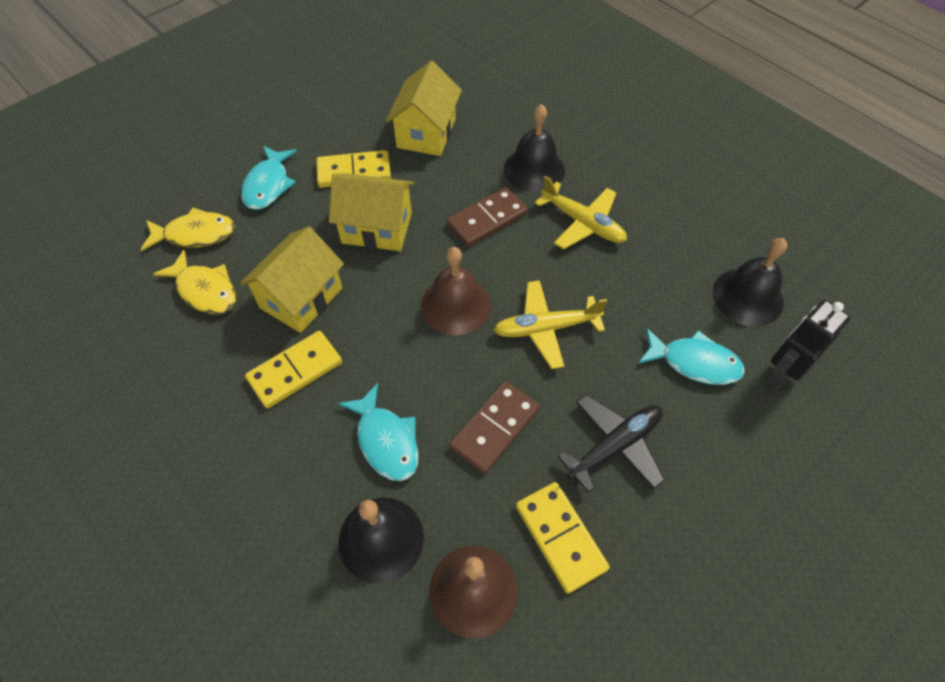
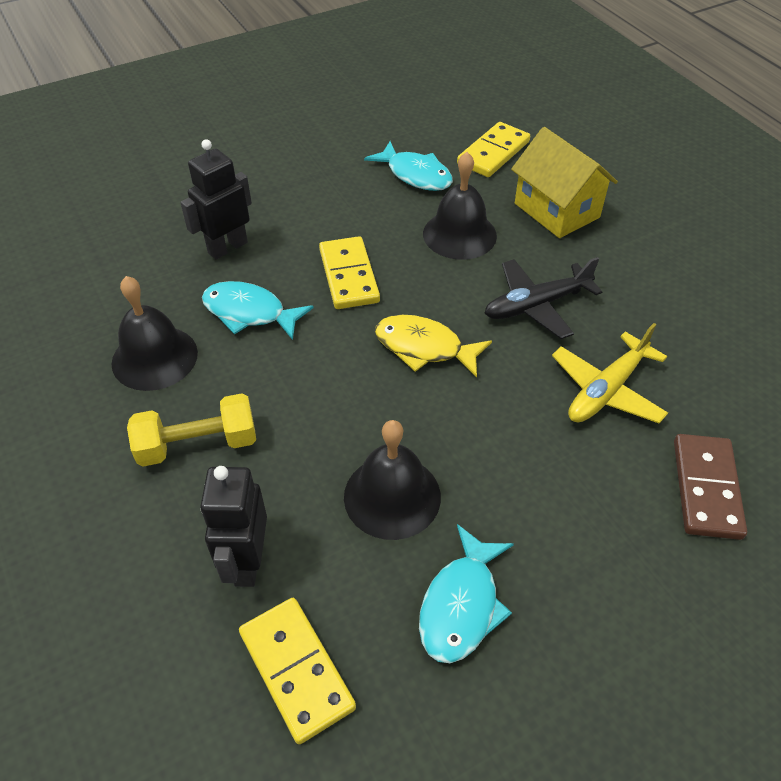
black robot: [767,300,851,389] = 1 -> [180,139,252,260] [200,466,267,587] = 2
brown bell: [421,247,491,335] [429,546,518,638] = 2 -> none = 0
brown domino: [447,187,528,247] [450,381,540,474] = 2 -> [674,434,747,540] = 1
yellow dumbbell: none = 0 -> [127,393,256,467] = 1
yellow fish: [141,208,235,251] [153,250,237,314] = 2 -> [375,315,492,378] = 1
yellow house: [240,226,344,333] [329,173,414,251] [386,61,462,156] = 3 -> [511,127,618,238] = 1
yellow plane: [494,280,607,369] [535,176,627,250] = 2 -> [552,323,668,423] = 1

